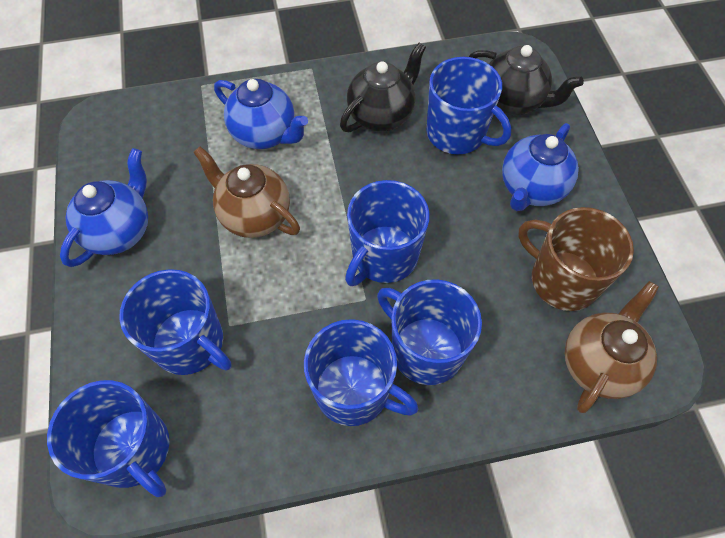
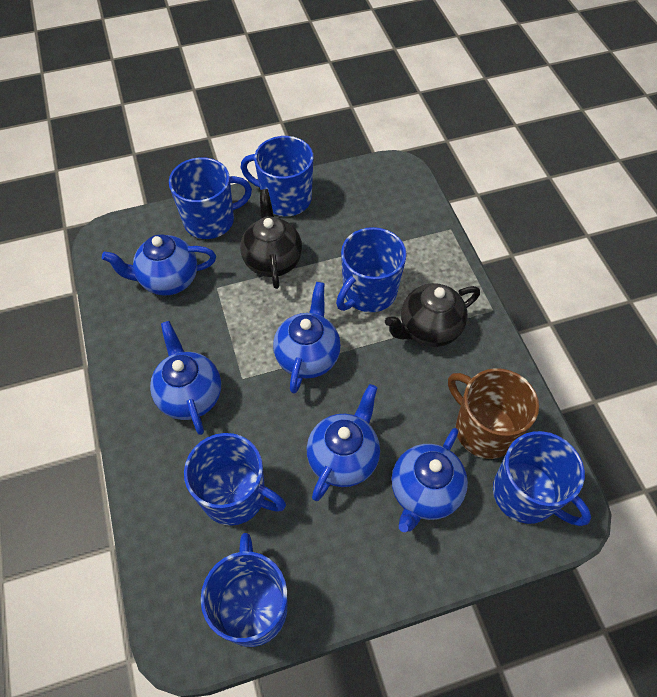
blue teapot: [60,148,148,267] [214,79,308,149] [502,123,579,211] = 3 -> [102,234,216,296] [150,321,221,435] [273,282,341,394] [307,384,380,501] [391,428,468,532] = 5
brown teapot: [193,146,300,238] [565,281,659,413] = 2 -> none = 0

